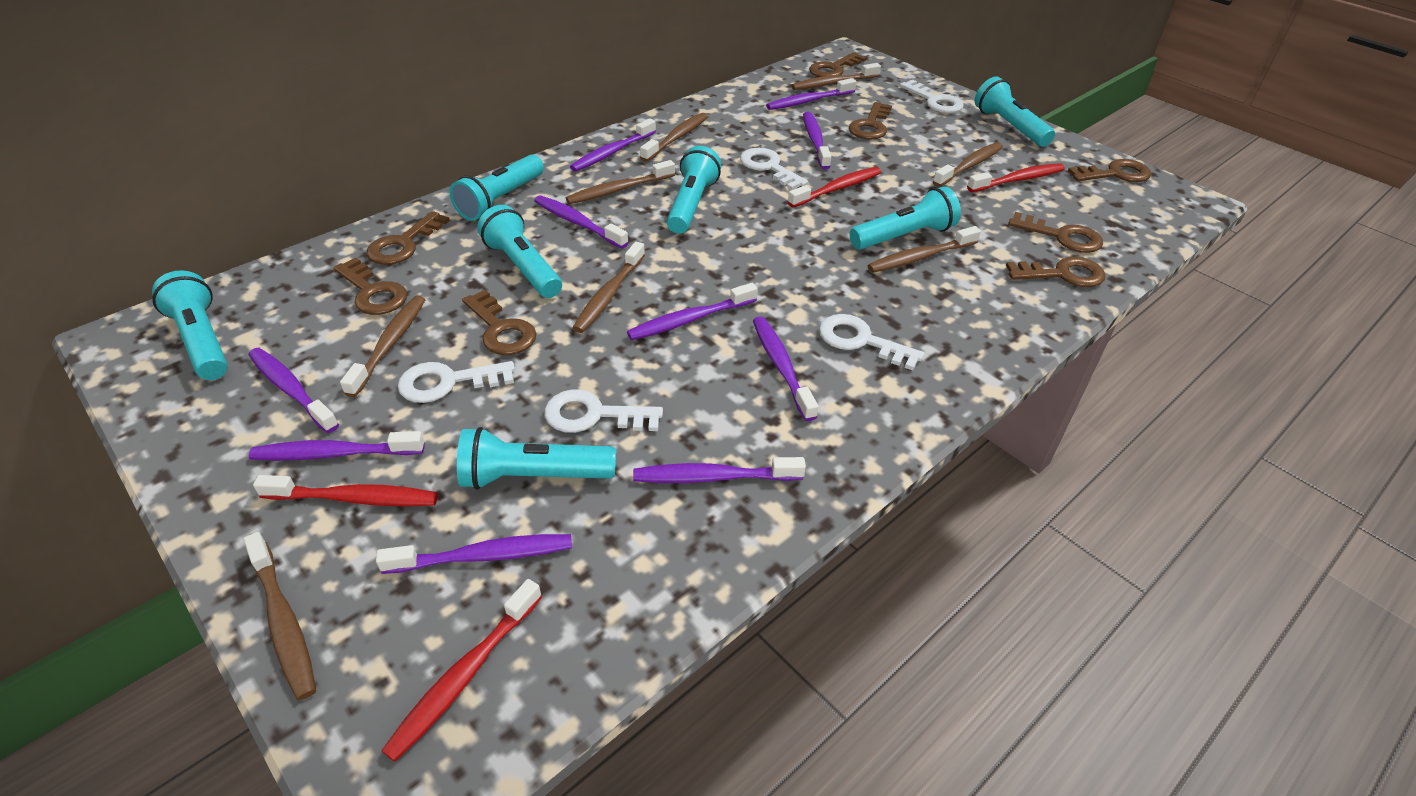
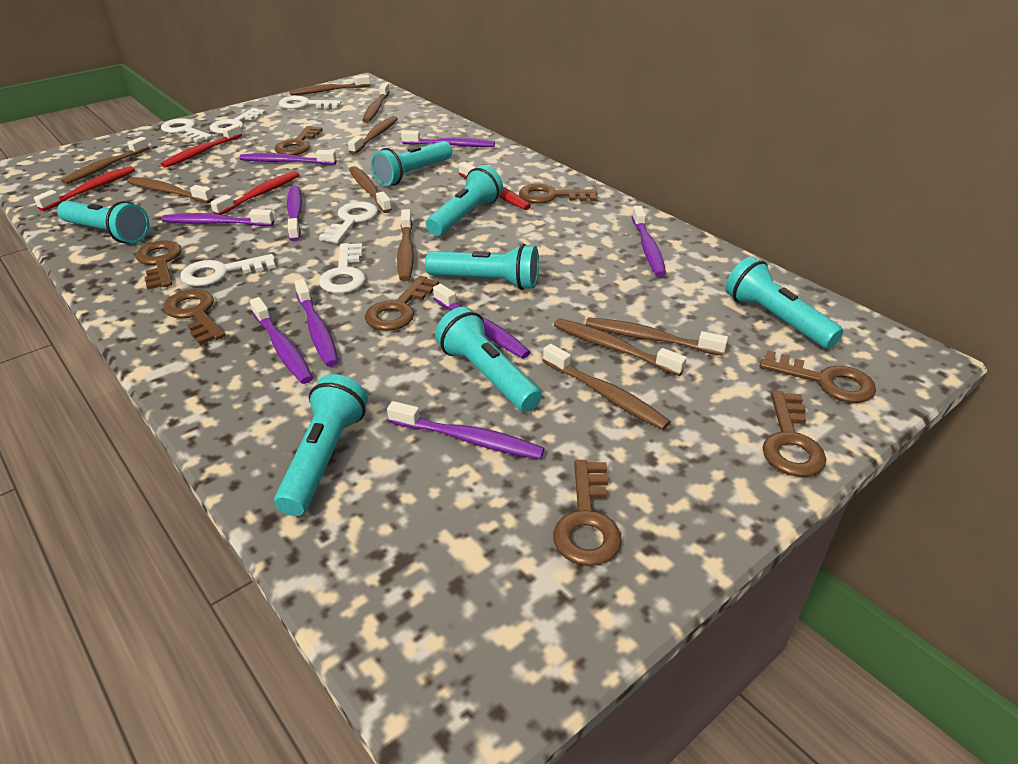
brown toothbrush: [244,532,316,700] [340,296,426,397] [566,160,675,204] [572,242,645,333] [640,113,708,162] [791,63,881,90] [868,226,981,273] [933,142,1003,187] = 8 -> [61,137,149,184] [127,177,213,203] [289,75,370,95] [348,116,398,154] [349,166,392,213] [362,83,390,123] [397,209,414,281] [543,344,671,430] [554,318,687,376] [585,317,728,356] = 10
purple toothbrush: [248,348,339,433] [249,431,425,461] [376,534,572,574] [534,195,629,248] [570,118,656,171] [627,283,758,340] [633,457,806,483] [753,316,818,421] [766,78,856,110] [803,112,831,169] = 10 -> [162,209,274,226] [240,150,337,165] [250,297,313,384] [287,186,302,242] [294,279,338,367] [387,401,545,459] [401,130,495,147] [433,284,531,359] [632,206,666,277] = 9
white key: [398,361,515,403] [544,389,663,433] [740,148,808,190] [819,314,924,370] [900,80,964,113] = 5 -> [161,118,212,142] [180,254,276,286] [210,108,266,134] [279,96,341,109] [319,201,378,243] [319,243,365,293] = 6

